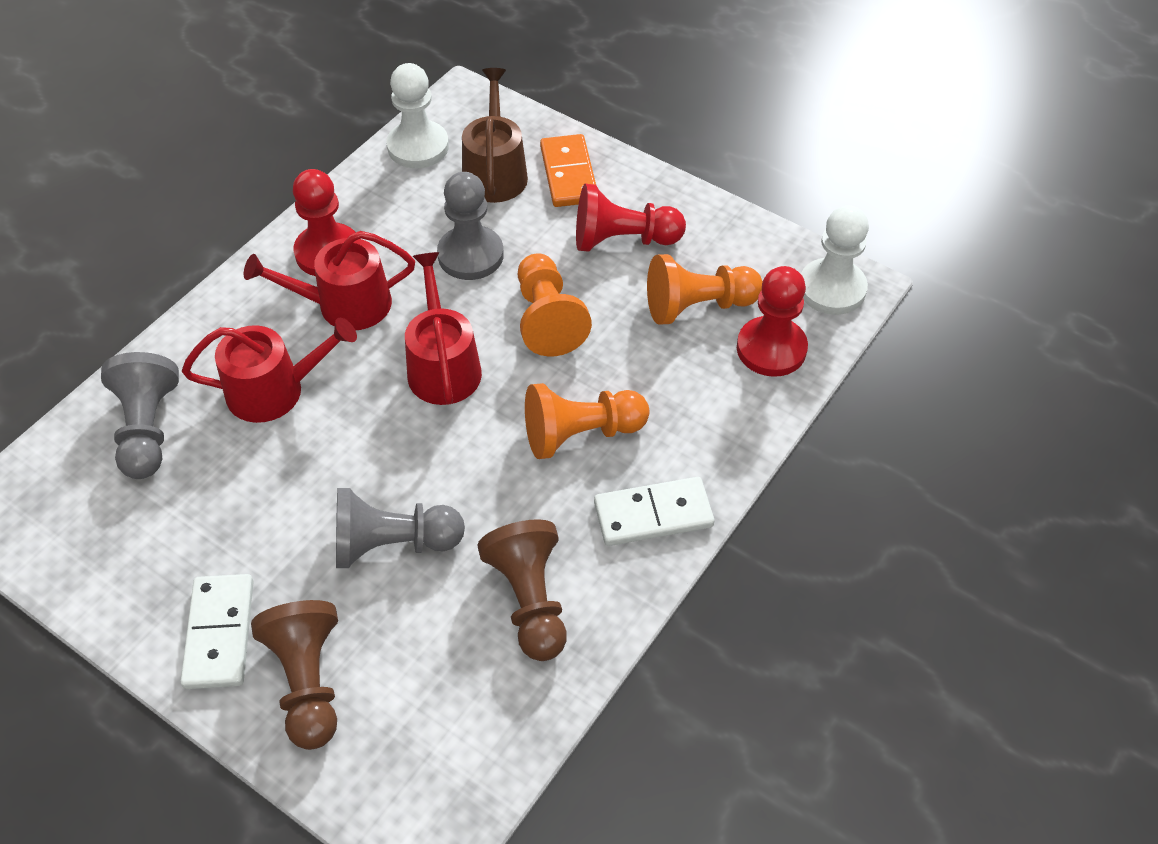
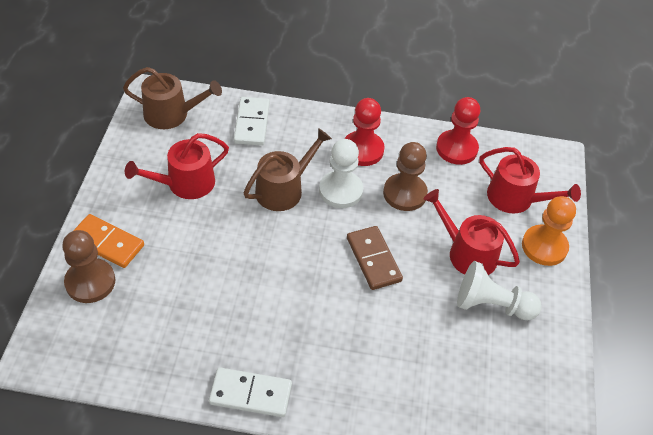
brown domino: none = 0 -> [347,226,403,290] = 1
brown watering can: [462,68,528,203] = 1 -> [123,67,222,129] [243,128,332,211] = 2
grey pawn: [101,352,179,479] [336,488,465,568] [437,172,504,280] = 3 -> none = 0
orange pawn: [518,254,592,356] [525,383,649,459] [647,254,763,325] = 3 -> [522,196,576,266] = 1
red pawn: [293,169,356,276] [576,184,686,252] [737,266,808,377] = 3 -> [344,98,385,166] [436,97,480,165] = 2

